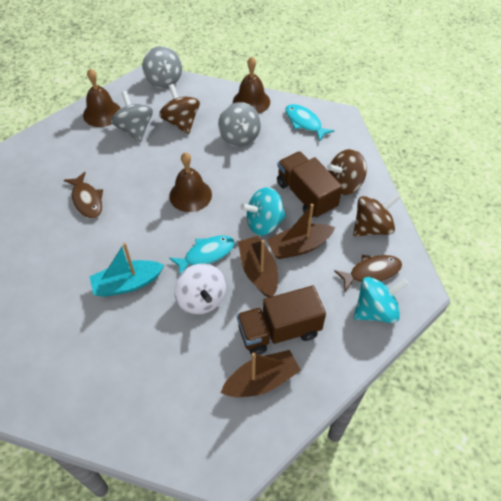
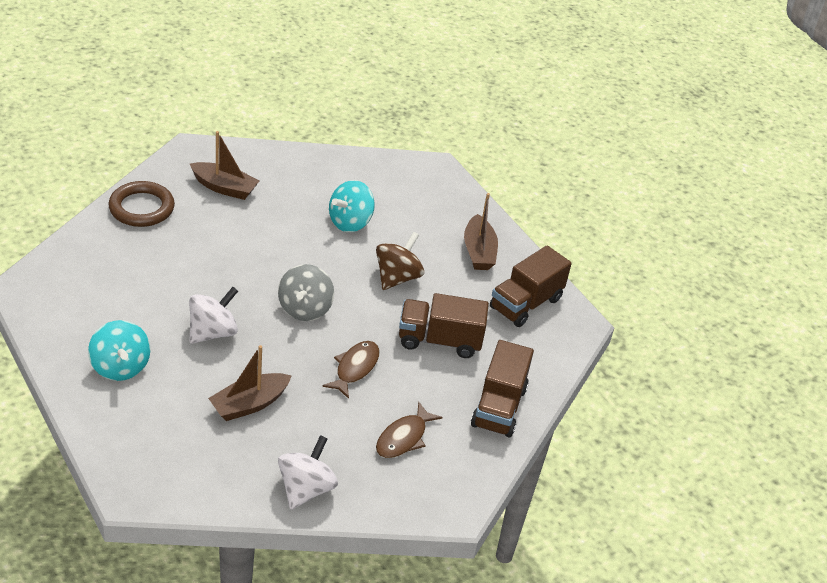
brown bell: [83,69,121,127] [169,152,212,212] [233,57,270,114] = 3 -> none = 0
brown ring: none = 0 -> [108,181,175,227] = 1
brown spinning top: [159,84,200,135] [327,149,367,195] [353,194,400,237] = 3 -> [376,232,424,290] = 1
brown truck: [237,286,326,355] [277,151,342,218] = 2 -> [399,293,489,358] [471,340,534,437] [490,246,572,327] = 3
grey spinning top: [111,91,153,142] [142,46,182,89] [218,102,261,147] = 3 -> [278,264,334,321] = 1
turquoise boat: [89,243,164,297] = 1 -> none = 0
turquoise fish: [169,236,235,274] [285,104,335,142] = 2 -> none = 0
white spinning top: [174,263,226,315] = 1 -> [189,287,238,344] [278,435,338,509] = 2

